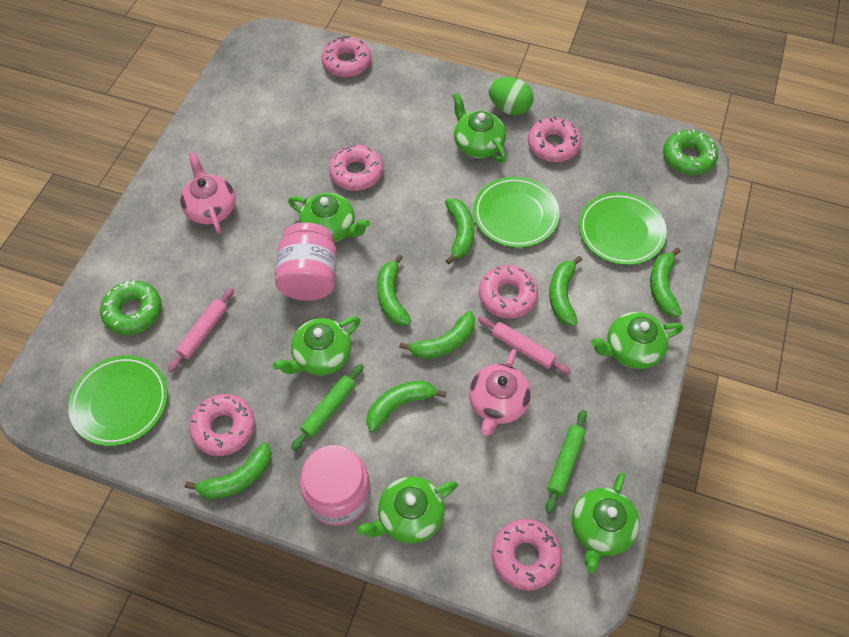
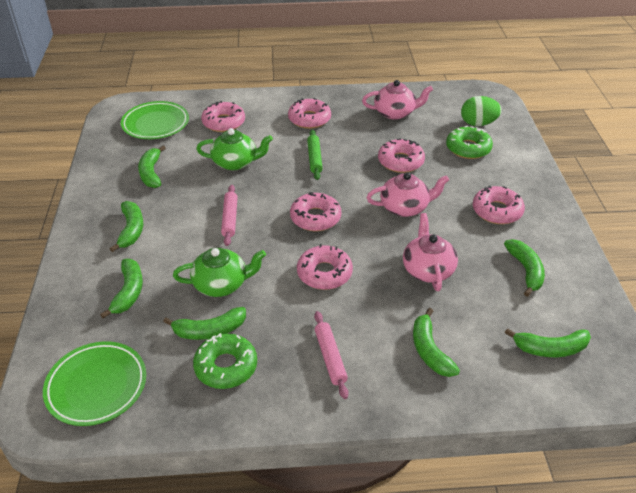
green plate: [68,355,168,446] [473,176,560,248] [579,192,667,265] = 3 -> [43,341,146,426] [121,101,189,139] = 2
green rolling pin: [291,364,364,451] [546,410,587,513] = 2 -> [307,130,323,180] = 1
green teapot: [273,316,361,376] [288,193,370,242] [357,476,458,544] [452,93,506,163] [572,473,640,573] [591,312,683,369] = 6 -> [173,248,266,297] [196,128,273,170] = 2
pink jar: [275,222,336,301] [300,445,371,526] = 2 -> none = 0
pink teapot: [180,152,236,233] [469,349,531,436] = 2 -> [362,80,433,120] [366,172,449,217] [403,213,458,291] = 3

